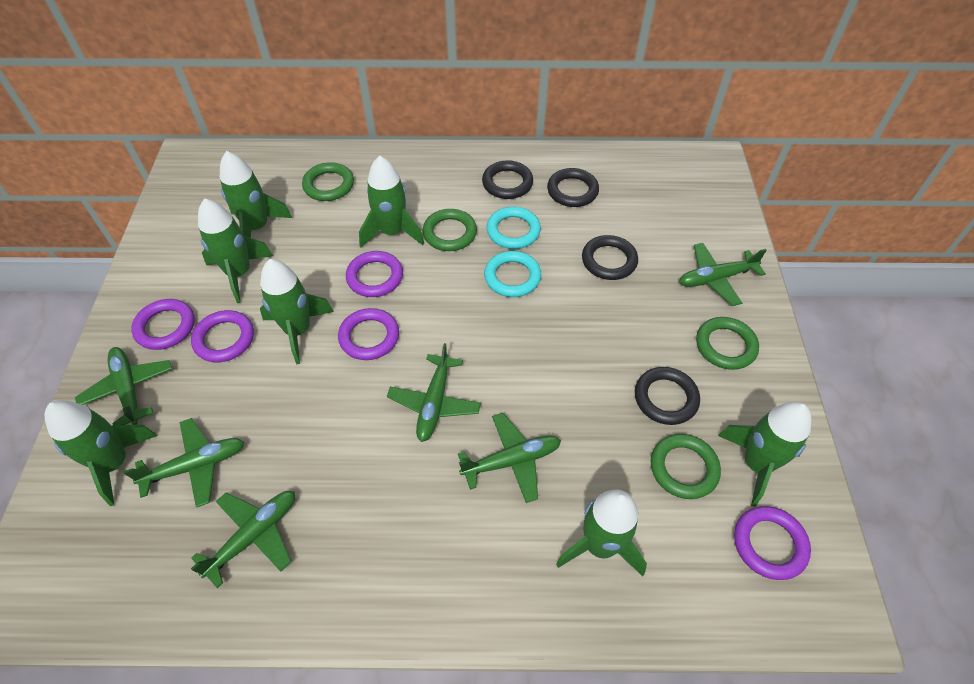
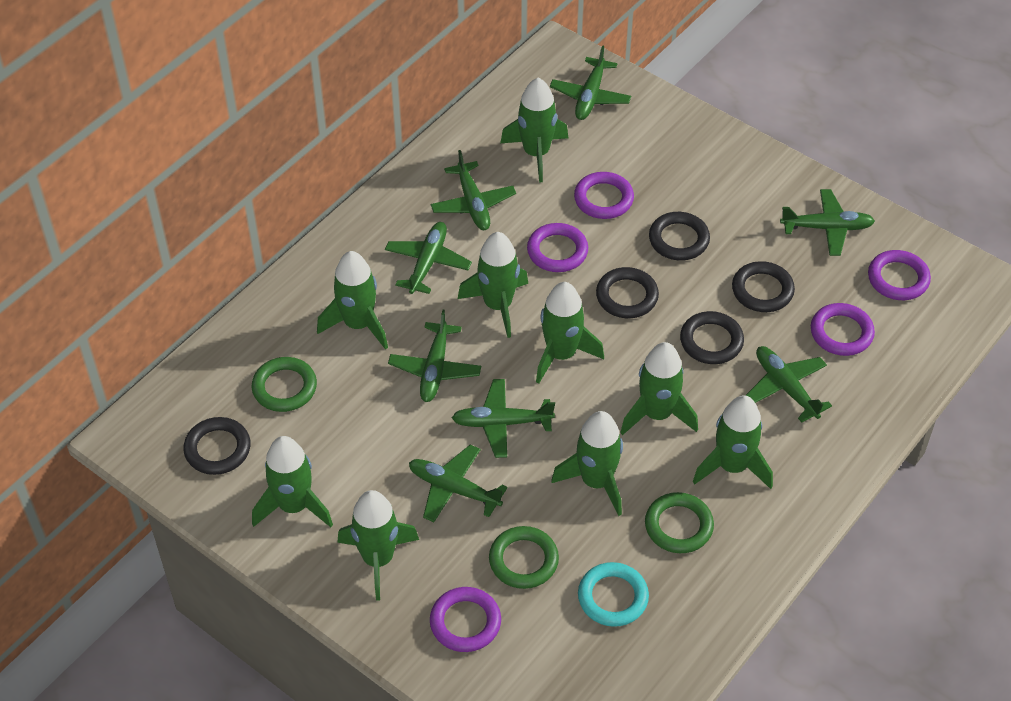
black ring: [482,160,533,199] [547,168,599,207] [582,235,638,280] [635,367,700,425] = 4 -> [183,417,250,475] [596,267,659,318] [649,212,710,261] [680,311,744,364] [732,261,795,312] = 5
green plane: [75,347,172,425] [124,418,244,508] [191,491,295,588] [387,343,481,442] [458,413,561,503] [679,243,767,306] = 6 -> [385,222,472,294] [388,310,481,402] [409,445,508,522] [431,150,516,230] [452,379,555,458] [550,45,631,120] [745,346,832,423] [780,189,875,256] = 8
green ring: [302,162,354,201] [423,209,477,251] [651,434,721,499] [696,317,759,370] = 4 -> [252,357,317,412] [489,526,559,589] [645,492,714,553] = 3
green rocket: [45,400,157,506] [198,198,273,303] [220,151,292,238] [260,259,334,364] [359,156,424,248] [556,490,647,576] [718,401,811,507] = 7 -> [252,436,333,527] [317,251,388,350] [337,490,419,601] [458,232,528,338] [500,78,568,183] [536,282,604,384] [551,411,623,516] [620,342,698,435] [693,395,773,489] = 9
turquoise ring: [484,251,541,297] [486,206,541,249] = 2 -> [578,562,649,627] = 1

